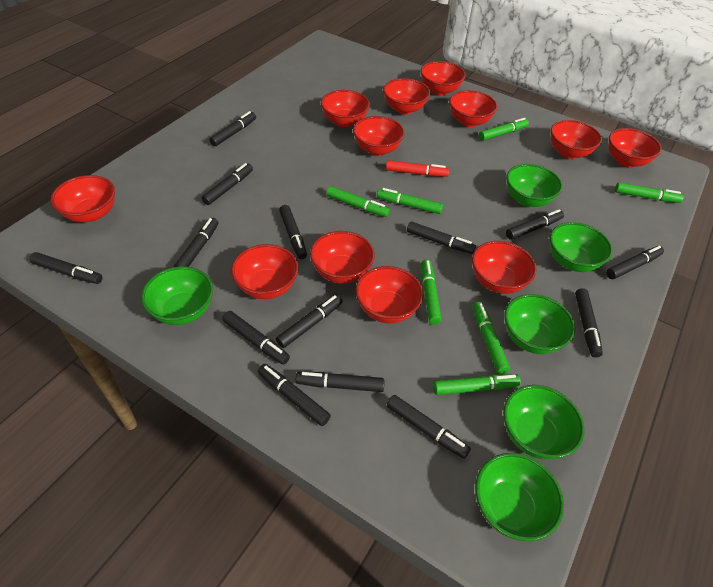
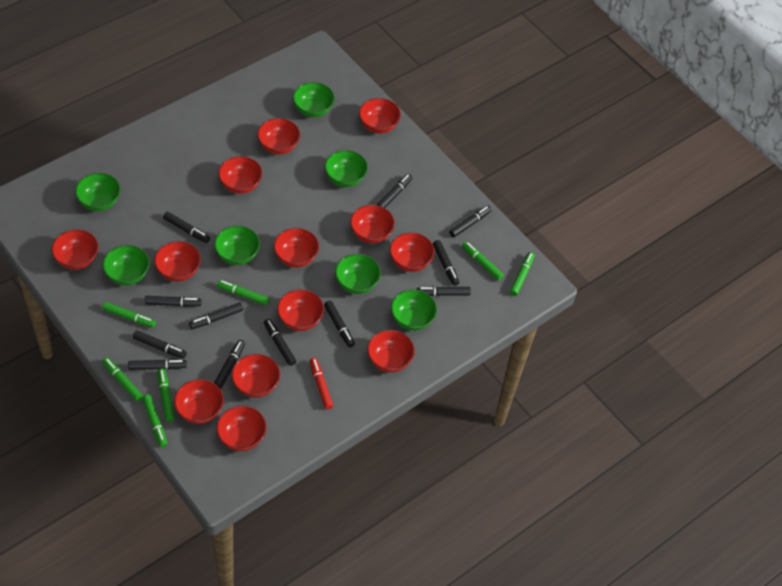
black marker: [30,252,102,284] [174,218,218,267] [202,163,253,205] [209,111,256,146] [222,311,290,365] [258,364,331,426] [276,294,343,348] [279,205,307,259] [296,372,385,392] [387,395,471,459] [407,221,476,254] [506,209,564,240] [575,288,603,358] [606,246,664,279] = 14 -> [128,359,187,370] [133,330,187,359] [145,296,201,307] [163,212,210,243] [189,302,243,329] [214,340,245,389] [264,319,296,366] [324,300,355,348] [377,174,413,208] [416,286,471,296] [433,240,459,286] [449,206,492,237] = 12
green bowl: [141,266,213,325] [475,453,564,541] [503,385,585,460] [504,294,575,354] [506,164,563,207] [550,222,613,272] = 6 -> [75,173,121,211] [102,245,150,286] [214,225,260,265] [293,82,335,117] [324,150,368,187] [335,254,381,294] [391,289,437,331] = 7
red bowl: [51,175,115,222] [231,244,299,299] [310,231,375,284] [321,90,370,127] [353,116,405,156] [356,266,424,323] [383,78,430,114] [420,61,466,95] [449,90,498,127] [472,241,537,294] [551,120,602,159] [608,128,661,167] = 12 -> [51,229,98,270] [154,241,201,282] [174,379,224,424] [216,405,267,451] [218,156,262,194] [231,354,280,398] [257,118,300,154] [273,228,319,268] [277,289,324,331] [350,205,395,243] [359,98,401,133] [367,330,415,373] [389,232,435,272] = 13

